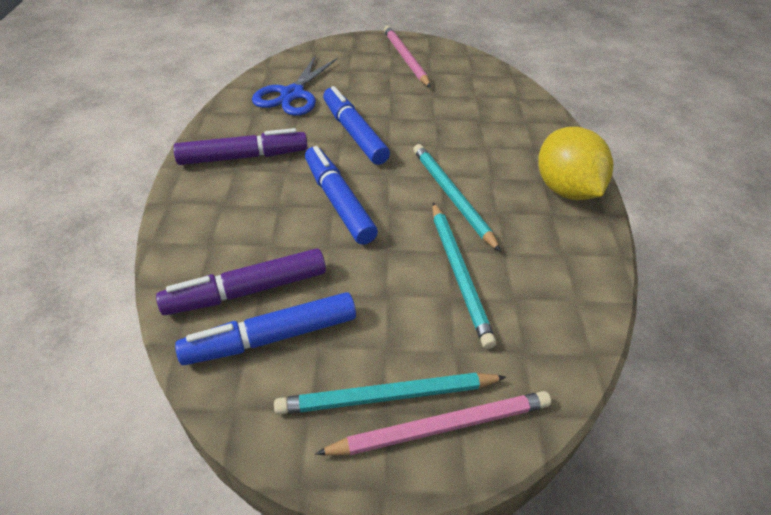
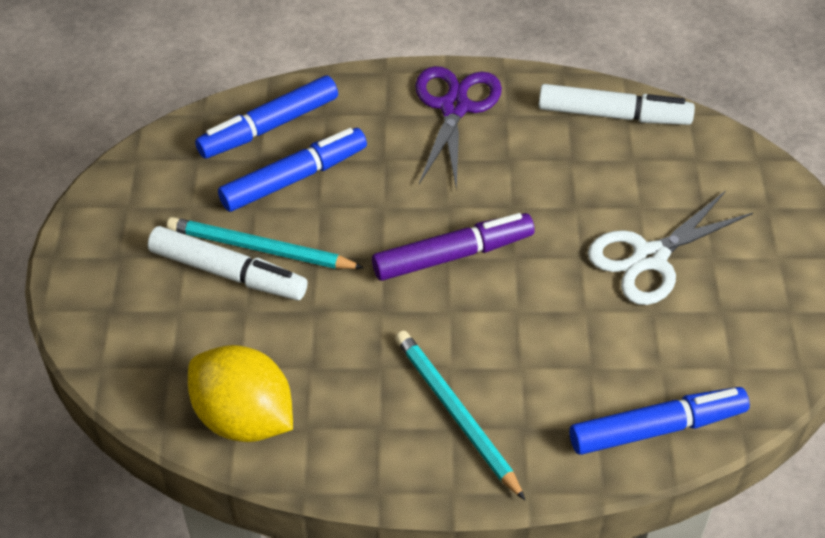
blue scissors: [252,55,337,116] = 1 -> none = 0
pink pencil: [315,391,551,455] [384,26,431,88] = 2 -> none = 0
purple marker: [156,248,326,315] [173,128,307,165] = 2 -> [372,213,534,281] = 1
purple scissors: none = 0 -> [415,66,502,191] = 1
turquoise pencil: [274,373,506,415] [413,144,501,252] [432,202,496,349] = 3 -> [167,217,364,269] [395,331,525,500] = 2
white marker: none = 0 -> [148,226,307,300] [538,84,695,125] = 2
white scissors: none = 0 -> [588,191,753,305] = 1

